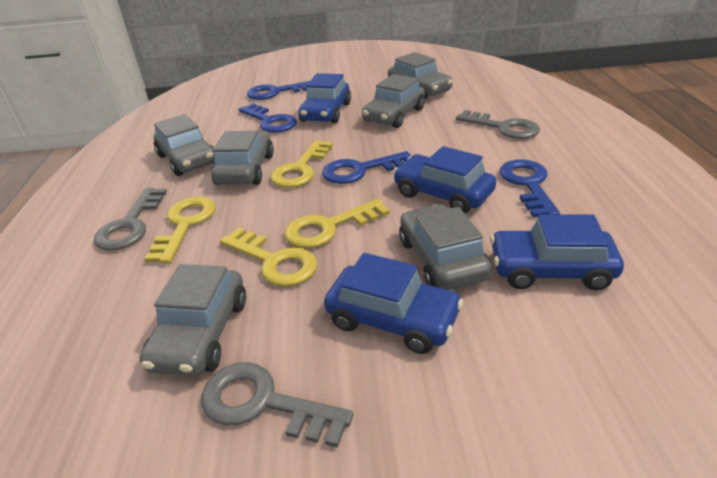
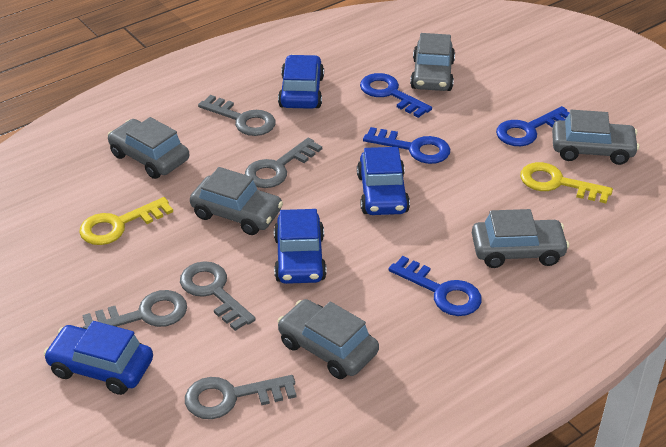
grey key: [94,188,167,251] [201,362,354,448] [456,110,540,139] = 3 -> [82,290,187,329] [180,261,256,331] [185,375,296,419] [198,95,276,136] [245,138,322,188] = 5
yellow key: [144,197,216,264] [220,227,317,287] [270,140,333,188] [284,199,390,248] = 4 -> [79,197,173,245] [520,162,613,203] = 2

